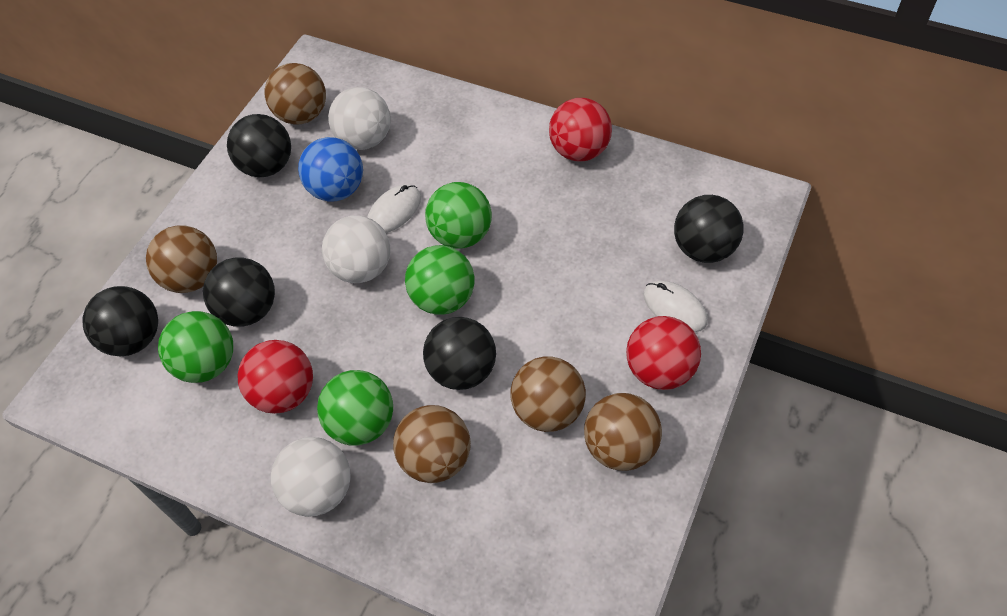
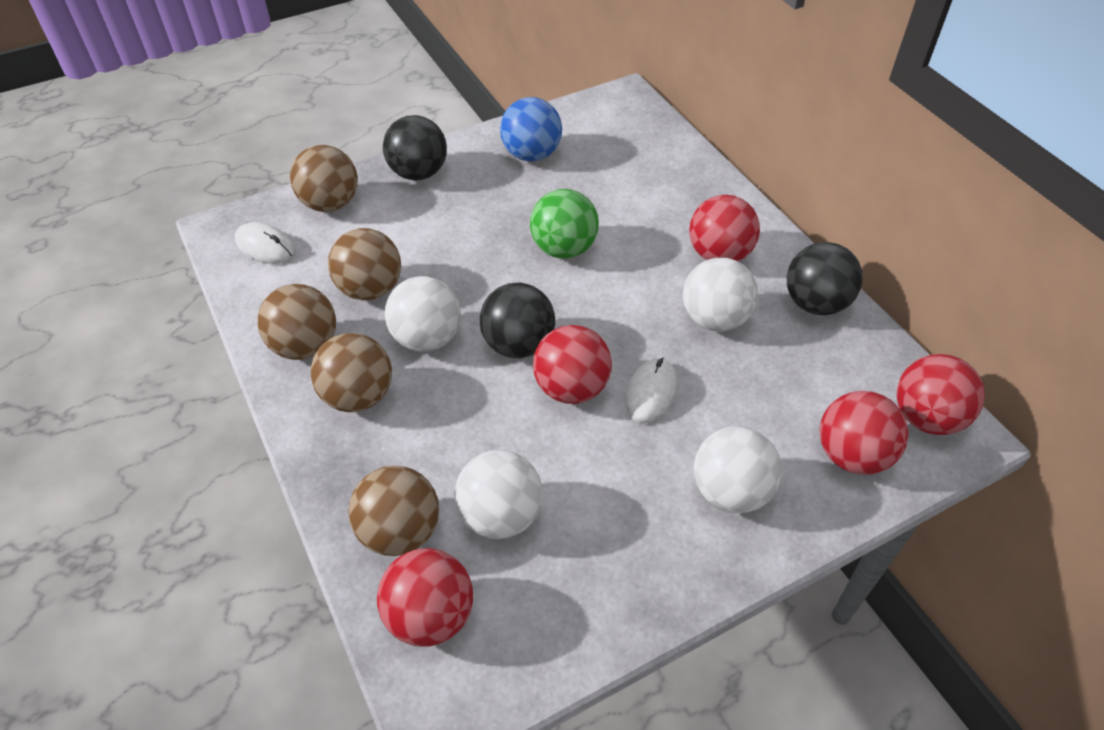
black ball: [83,286,158,357] [203,257,275,327] [227,114,291,177] [423,317,496,390] [674,195,744,263] = 5 -> [383,115,447,181] [480,283,555,358] [787,242,863,315] = 3
green ball: [158,311,233,383] [317,370,393,446] [405,245,475,315] [425,182,492,249] = 4 -> [530,189,599,258] = 1
red ball: [237,340,313,414] [549,98,612,162] [626,316,701,390] = 3 -> [377,548,473,647] [533,325,612,404] [689,195,760,262] [820,391,909,475] [896,354,985,435] = 5
white ball: [271,437,351,517] [322,216,390,283] [328,87,391,150] = 3 -> [385,276,461,351] [454,450,543,539] [683,258,758,332] [694,426,782,513] = 4

